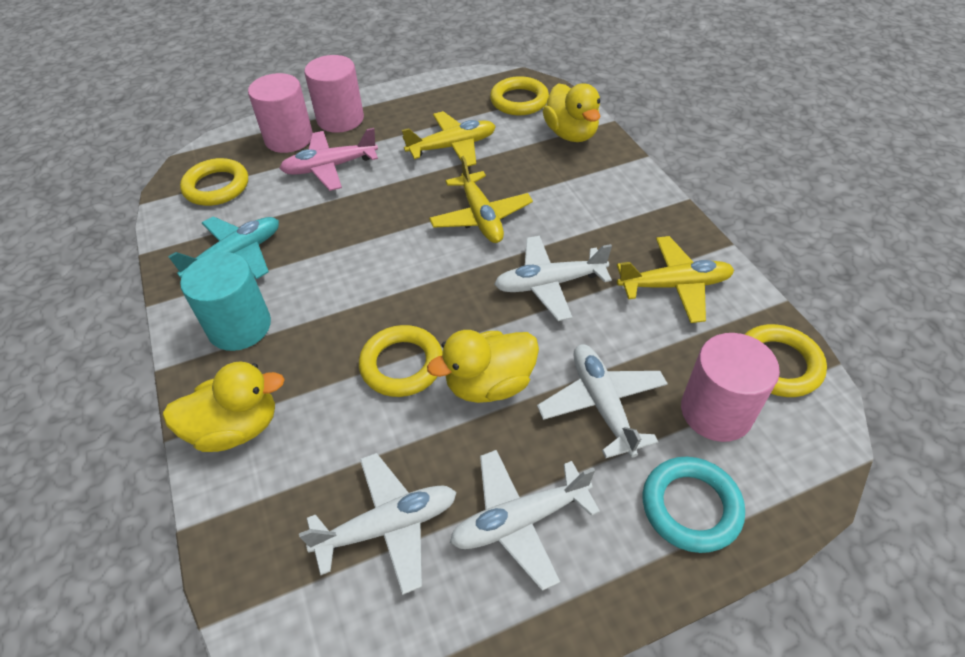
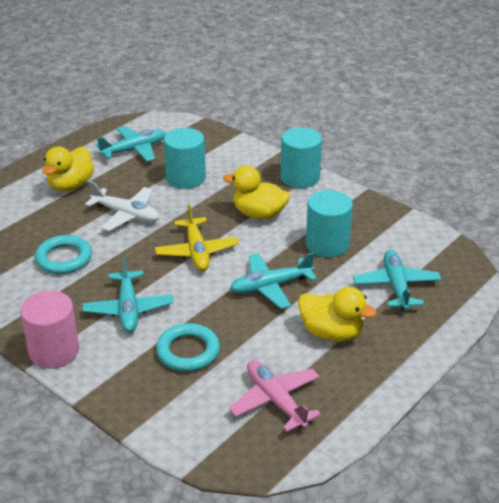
pink cylinder: [248,73,313,153] [304,55,364,133] [681,333,780,442] = 3 -> [20,291,79,369] = 1
turquoise cylinder: [180,252,271,351] = 1 -> [164,128,206,189] [280,127,322,188] [306,190,353,257] = 3
turquoise plane: [168,216,279,279] = 1 -> [82,256,174,332] [96,126,166,161] [230,252,317,309] [353,250,441,310] = 4
turquoise ring: [643,457,745,553] = 1 -> [35,235,92,274] [156,323,220,371] = 2
white plane: [299,453,456,595] [450,450,600,591] [494,236,612,321] [537,344,668,458] = 4 -> [85,181,160,231] = 1
yellow plane: [402,111,496,167] [429,156,533,243] [617,236,734,323] = 3 -> [155,204,239,271] = 1
yellow ring: [180,158,248,206] [359,325,443,397] [490,76,549,115] [744,324,827,397] = 4 -> none = 0

